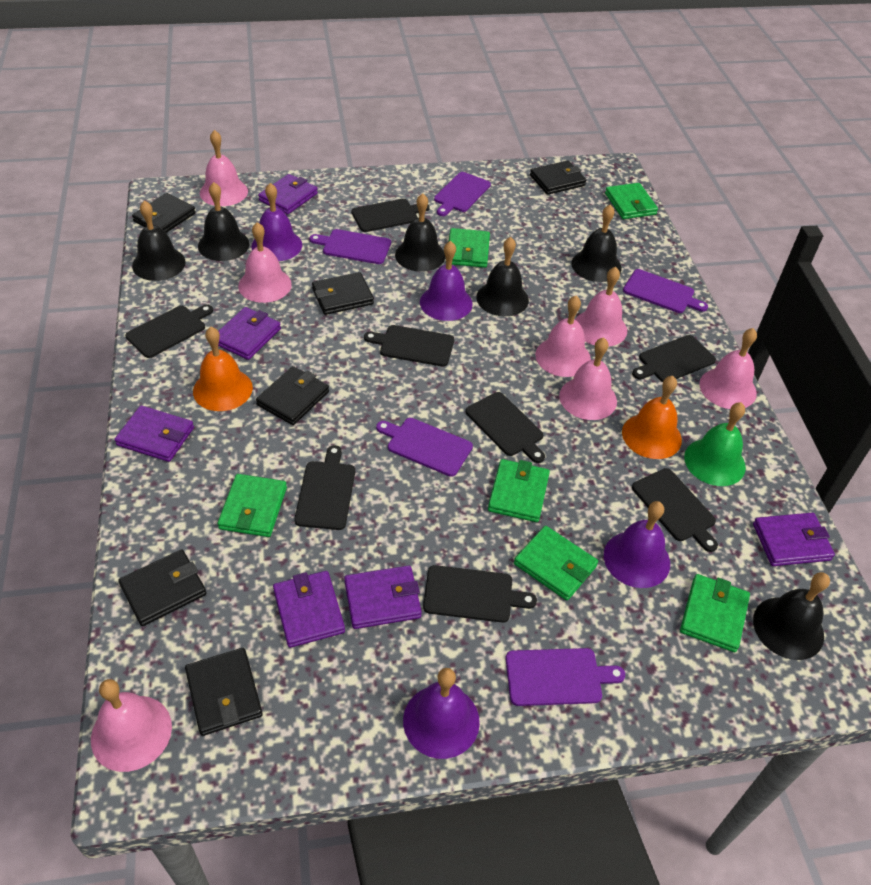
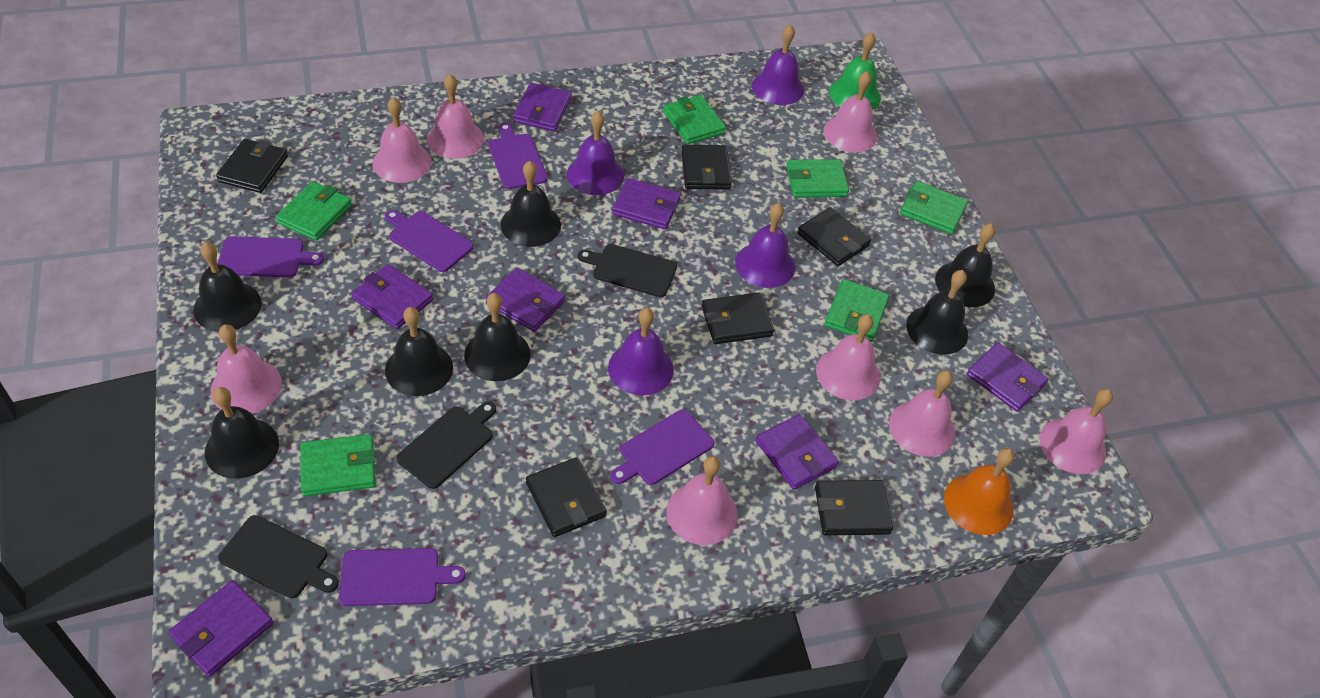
black bell: [132,201,186,281] [198,182,249,261] [395,193,445,272] [476,237,529,316] [571,204,622,282] [753,572,830,660] = 6 -> [193,242,261,332] [205,387,279,479] [385,307,453,396] [464,293,531,381] [501,161,561,247] [906,270,968,355] [935,224,995,307] = 7
black cutting board: [125,304,213,358] [294,445,355,530] [351,199,430,232] [364,325,454,367] [423,565,537,623] [466,392,545,463] [632,335,716,382] [632,468,718,552] = 8 -> [218,515,339,598] [397,401,496,489] [578,244,677,297] = 3
orange bell: [193,327,253,411] [622,376,682,459] = 2 -> [944,448,1015,535] = 1
pink bell: [91,679,172,772] [200,130,248,206] [238,222,292,303] [535,296,591,377] [559,337,617,420] [575,267,627,347] [699,328,757,409] = 7 -> [210,324,282,414] [373,97,431,183] [427,74,484,159] [666,456,738,545] [816,314,880,400] [823,71,877,152] [889,370,955,457] [1039,389,1113,474] = 8
purple wallet: [115,405,194,462] [218,307,281,360] [258,174,318,215] [273,571,345,648] [344,565,422,629] [753,513,835,566] = 6 -> [168,580,274,677] [352,264,433,329] [486,268,565,332] [513,83,572,131] [612,178,681,230] [756,414,839,490] [967,343,1048,412] = 7

